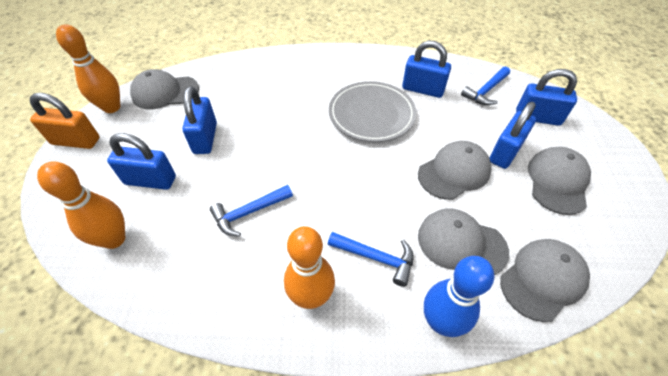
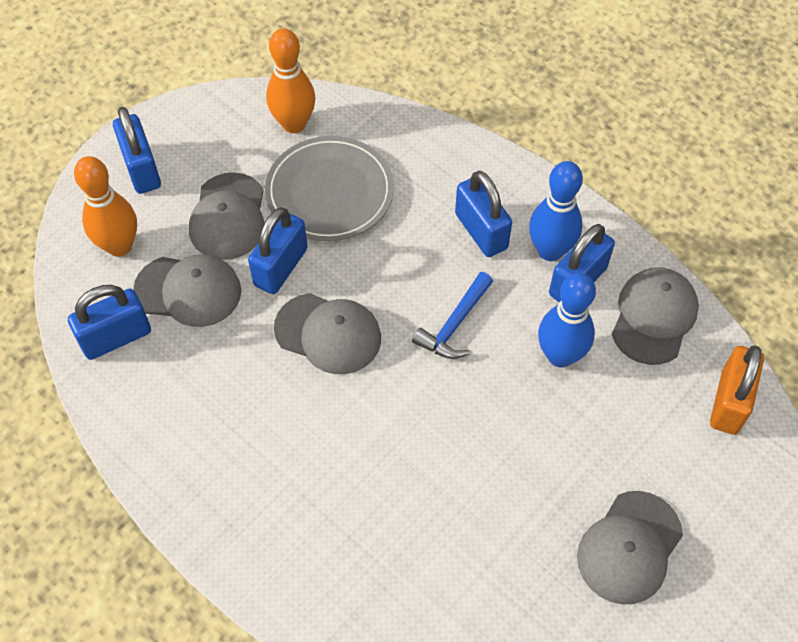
blue bowling pin: [424,256,494,337] = 1 -> [529,161,583,261] [538,273,596,367] = 2
blue hammer: [210,185,293,237] [328,232,414,287] [461,66,510,105] = 3 -> [412,272,493,359] = 1
orange bowling pin: [37,161,125,249] [56,24,120,113] [284,226,335,309] = 3 -> [74,156,137,257] [266,28,315,133] = 2

